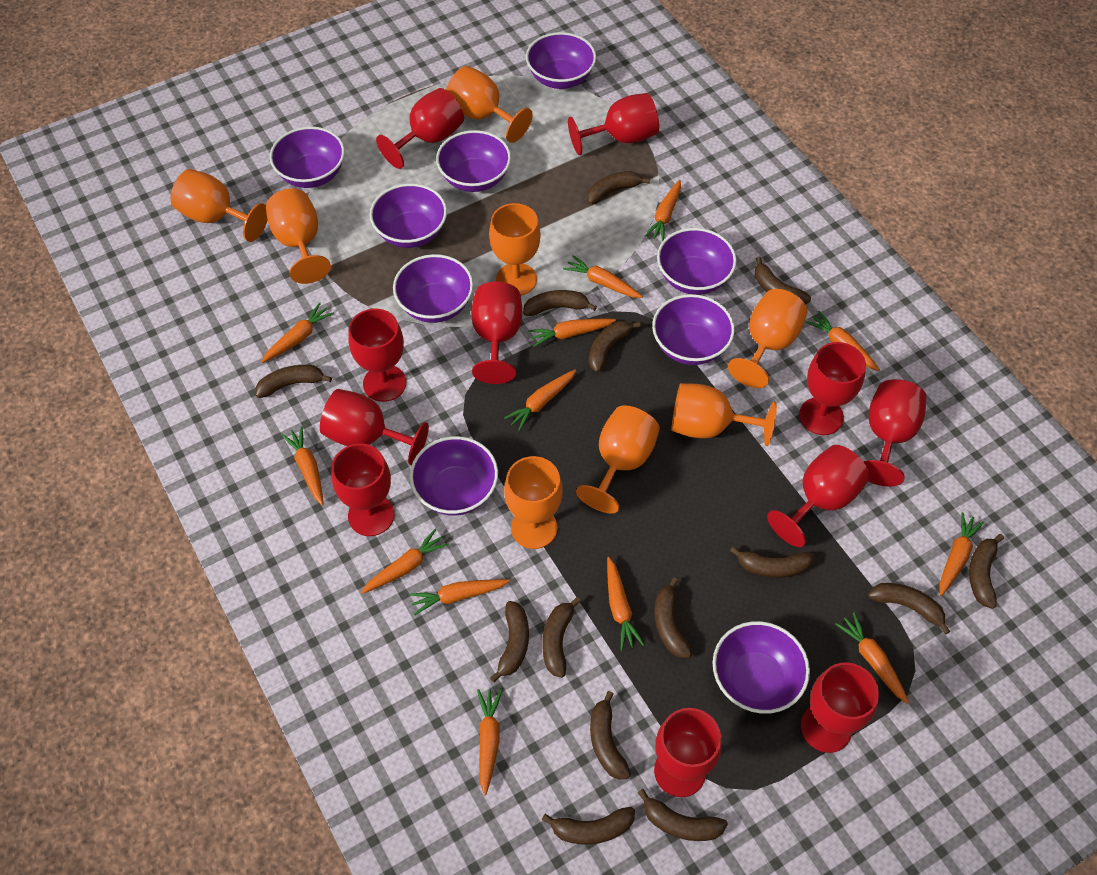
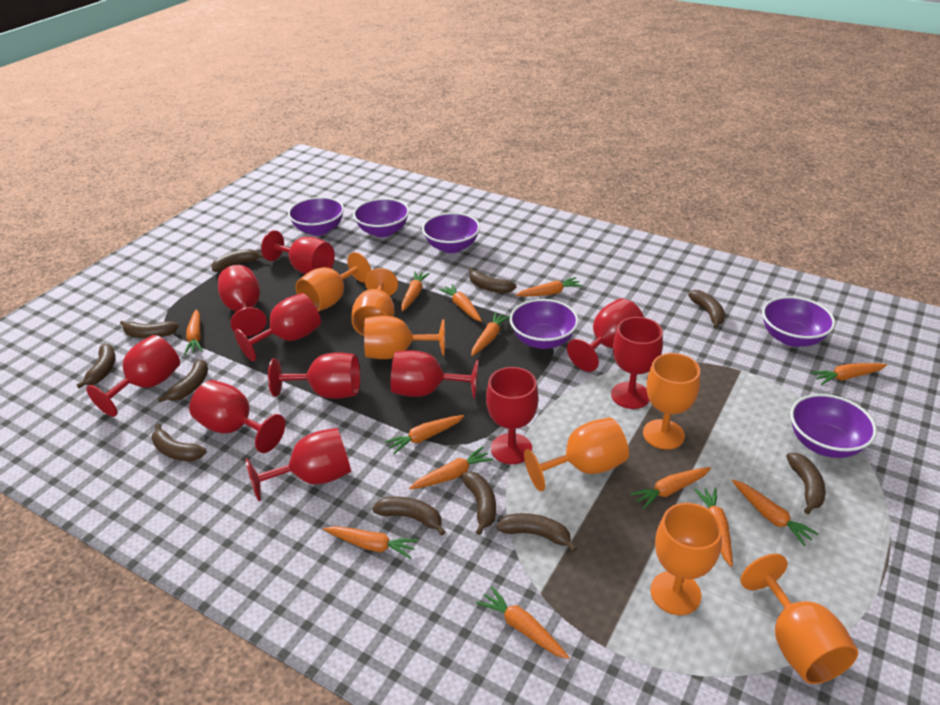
brown banana: [255,365,332,398] [490,601,529,682] [523,290,597,316] [542,597,581,678] [542,807,635,845] [587,171,650,205] [589,321,641,372] [590,691,631,780] [638,789,728,841] [654,577,692,658] [730,546,814,578] [755,257,811,305] [868,583,950,635] [969,534,1004,609] = 14 -> [76,344,116,389] [120,321,179,338] [151,424,207,461] [158,359,208,403] [211,249,264,272] [372,497,445,535] [461,471,496,535] [469,268,517,293] [497,513,577,552] [688,290,725,329] [786,453,826,514] = 11
orange goblet: [171,169,267,242] [266,188,331,284] [446,66,533,143] [489,203,541,296] [504,456,563,549] [576,405,660,513] [671,383,777,446] [728,289,807,388] = 8 -> [296,252,371,312] [351,268,398,336] [364,316,445,359] [524,417,629,492] [643,353,700,450] [650,503,722,615] [740,554,858,684] = 7
purple bowl: [270,126,345,188] [370,183,447,248] [393,254,473,323] [410,436,498,516] [436,130,511,192] [526,32,596,89] [652,294,735,365] [657,228,737,295] [713,621,810,714] = 9 -> [288,197,344,236] [353,198,409,237] [422,212,480,253] [510,299,579,349] [762,296,835,347] [790,394,877,458] = 6

